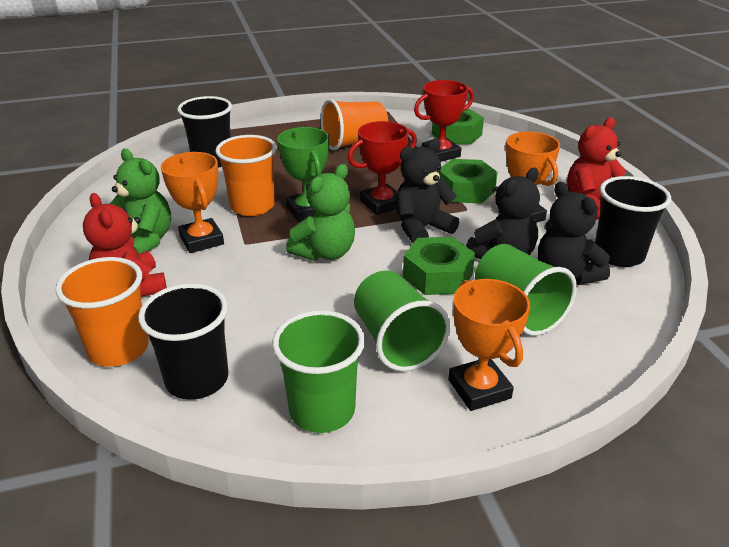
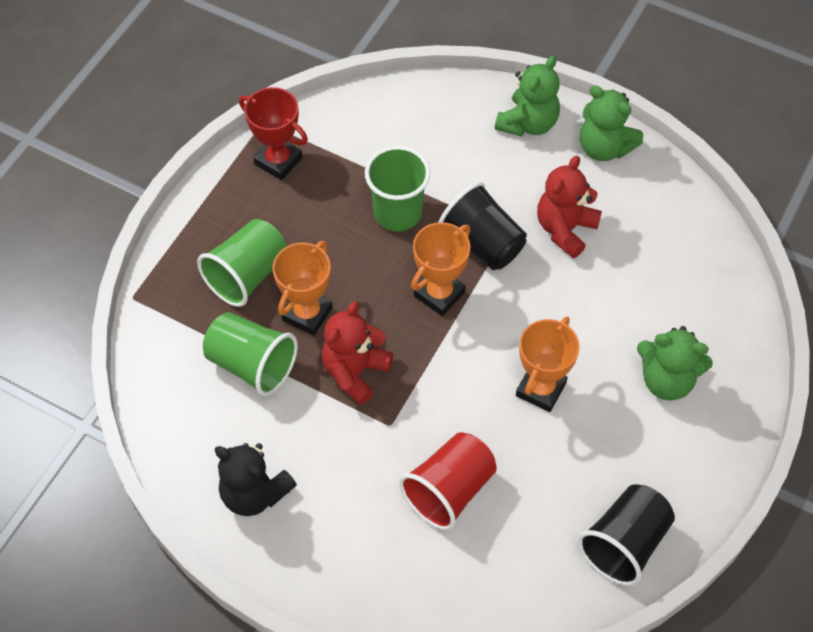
black cup: [138,283,228,400] [177,96,232,168] [595,176,671,267] = 3 -> [438,182,527,270] [578,484,675,586] = 2
black teddy bear: [395,139,459,243] [466,168,540,259] [538,182,610,285] = 3 -> [214,443,297,516] = 1
green nut: [403,237,475,295] [432,109,484,144] [438,159,498,204] = 3 -> none = 0
green teddy bear: [110,149,171,254] [286,164,355,261] = 2 -> [495,56,560,137] [580,85,643,161] [637,326,713,401] = 3
green trophy: [277,127,329,222] = 1 -> none = 0
orange cup: [55,257,148,367] [215,135,277,216] [321,99,388,150] = 3 -> none = 0
red cup: none = 0 -> [399,432,497,530] = 1
red trophy: [347,121,417,215] [414,80,474,162] = 2 -> [239,87,308,180] = 1

